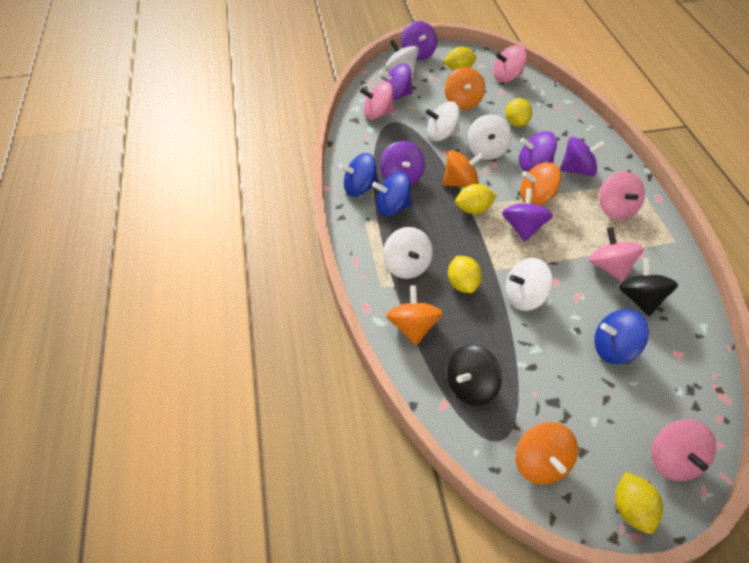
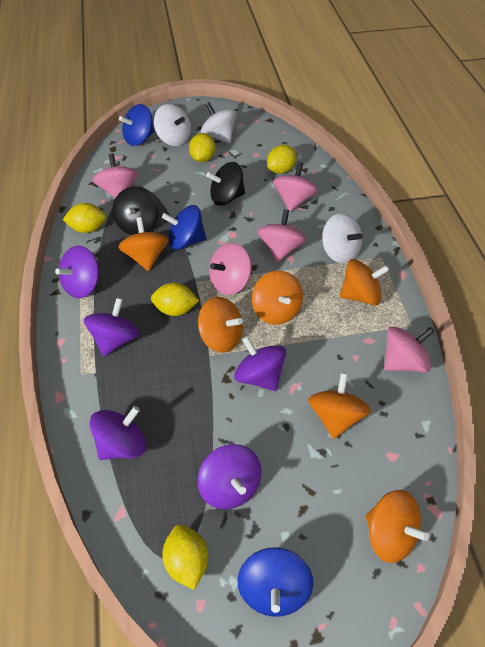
orange spinning top: [386,285,443,346] [443,150,484,187] [445,67,485,110] [516,422,578,485] [520,162,561,205] = 5 -> [119,217,169,271] [198,297,243,353] [252,271,303,325] [308,373,371,439] [340,259,390,305] [366,490,429,563] = 6
purple spinning top: [379,64,413,100] [380,141,425,186] [401,21,437,60] [502,188,553,242] [519,131,557,172] [560,137,606,176] = 6 -> [55,246,100,298] [84,298,140,357] [90,406,147,460] [198,444,261,509] [234,336,286,391] = 5
white spinning top: [383,227,433,279] [385,39,419,78] [426,101,460,141] [467,114,512,160] [505,258,553,311] = 5 -> [154,104,191,146] [201,102,237,143] [322,213,362,263] = 3

